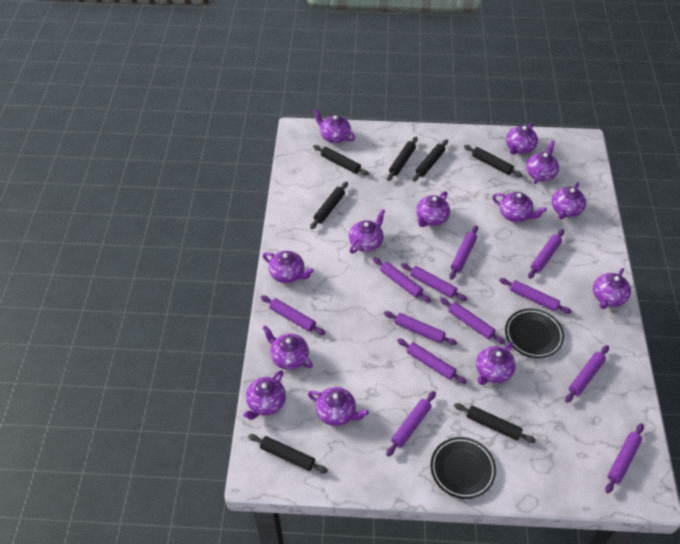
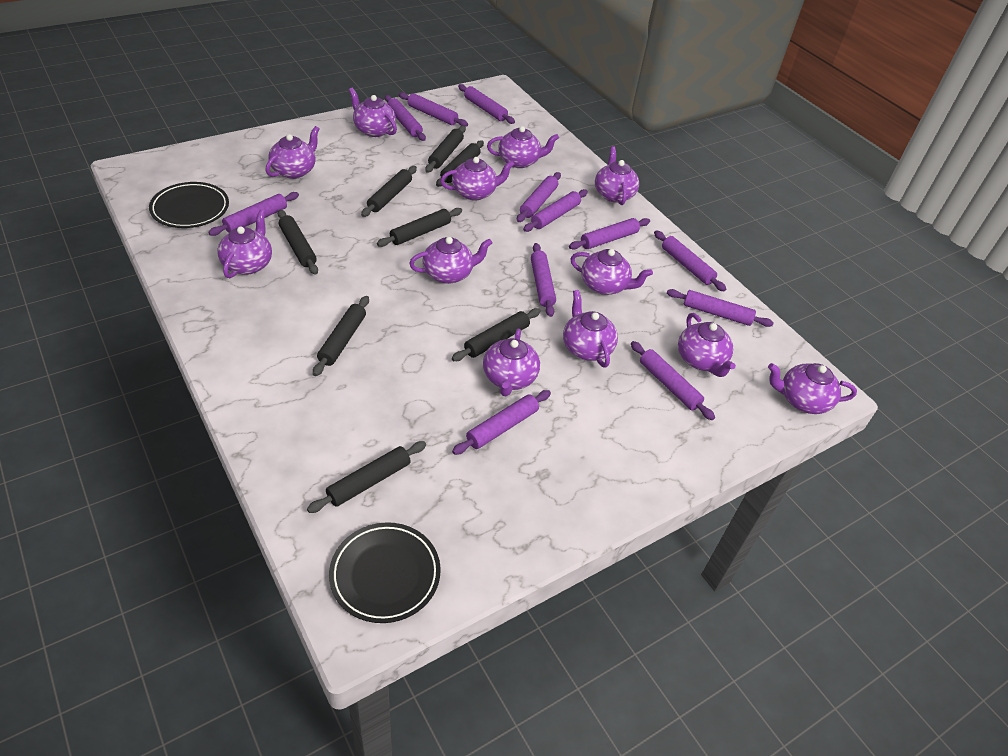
black rolling pin: [248,434,328,473] [310,182,348,229] [313,145,369,176] [387,137,418,181] [413,139,448,181] [454,403,536,443] [464,145,523,177] = 7 -> [278,209,318,275] [307,441,426,513] [313,296,369,376] [361,166,417,217] [377,208,462,247] [425,126,466,173] [436,140,484,187] [452,308,541,361] = 8
purple teapot: [243,370,286,420] [262,325,313,370] [263,251,314,283] [308,387,369,426] [313,109,355,143] [349,209,385,253] [416,191,450,227] [476,342,516,385] [492,192,547,222] [506,122,538,155] [526,140,559,184] [552,182,586,219] [593,268,631,309] = 13 -> [217,210,272,278] [265,126,319,179] [349,88,397,137] [409,237,493,284] [440,157,515,201] [483,329,540,396] [487,126,559,168] [563,290,618,367] [570,249,653,295] [595,146,639,205] [678,313,736,377] [768,363,857,414] = 12

